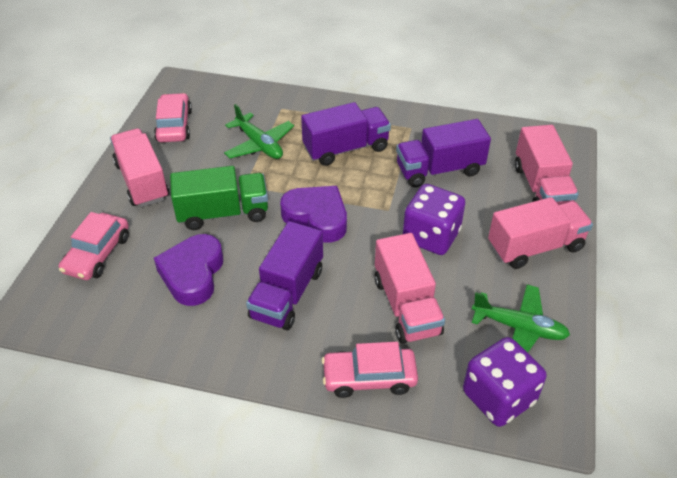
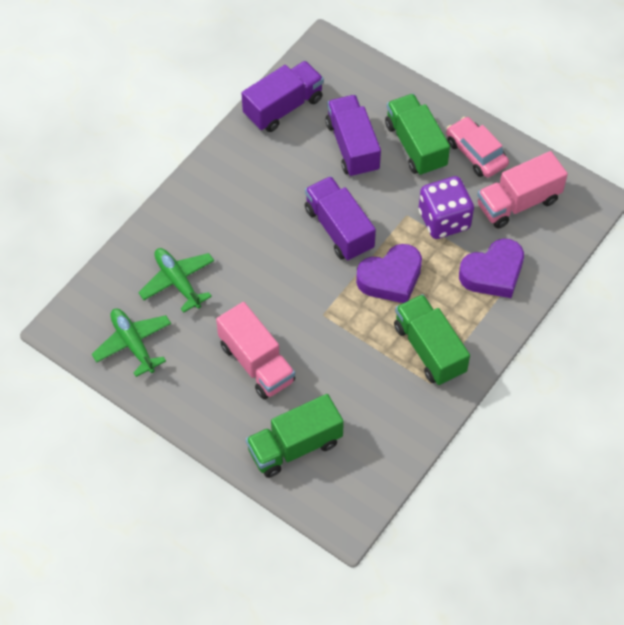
green truck: [170,166,268,230] = 1 -> [246,394,344,478] [385,94,450,176] [394,294,470,385] = 3
pink car: [59,212,129,280] [154,93,192,142] [322,342,418,398] = 3 -> [446,117,509,178] = 1
pink truck: [110,128,169,207] [374,233,445,344] [488,197,593,269] [515,125,579,205] = 4 -> [216,302,295,399] [477,151,568,229] = 2
purple dice: [403,184,465,255] [463,337,546,427] = 2 -> [419,176,474,239] = 1

